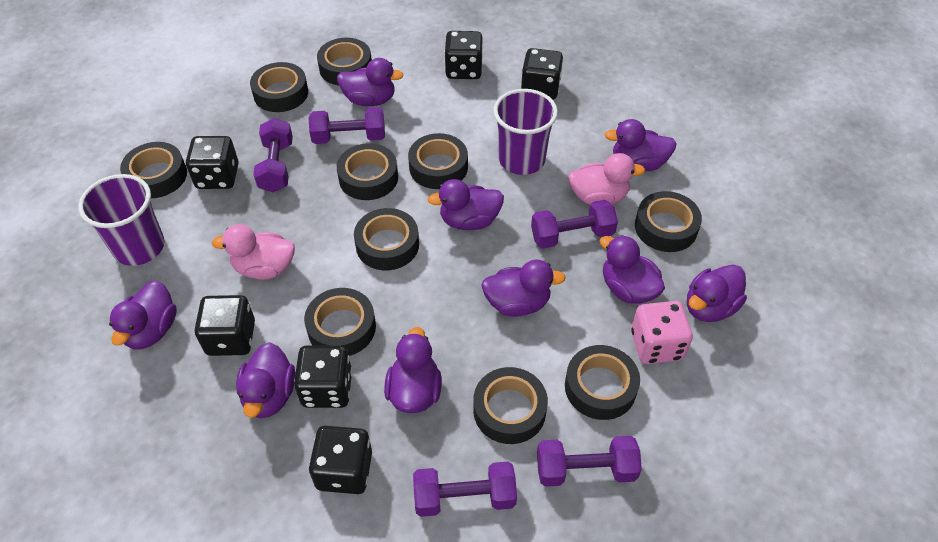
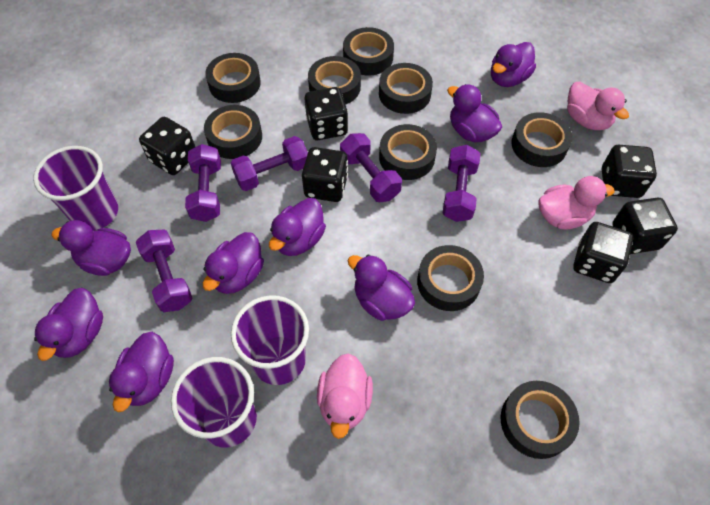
black tape: [120,142,187,198] [250,62,308,112] [304,288,376,356] [317,38,372,85] [337,143,398,200] [354,208,419,270] [408,133,468,189] [473,367,548,444] [565,345,640,420] [635,191,702,252] = 10 -> [204,105,262,159] [205,53,261,103] [308,56,361,105] [343,27,394,76] [379,63,433,114] [379,124,437,180] [417,245,484,311] [501,381,580,459] [512,112,573,167] = 9
pink dice: [631,301,693,364] = 1 -> none = 0
pink duck: [212,224,295,280] [568,153,645,205] = 2 -> [317,353,373,439] [538,176,615,230] [567,82,629,130] = 3
purple cup: [78,174,165,266] [493,89,558,175] = 2 -> [33,146,118,231] [171,357,257,448] [231,295,309,385] = 3
purple duck: [109,280,177,349] [236,342,295,418] [337,58,404,106] [384,327,442,413] [428,179,504,230] [481,260,566,317] [600,235,665,304] [605,119,677,171] [687,264,747,322] = 9 -> [34,288,103,361] [51,220,131,276] [109,332,174,412] [203,232,264,294] [269,198,326,256] [348,254,415,321] [447,84,502,142] [491,42,536,87] = 8

